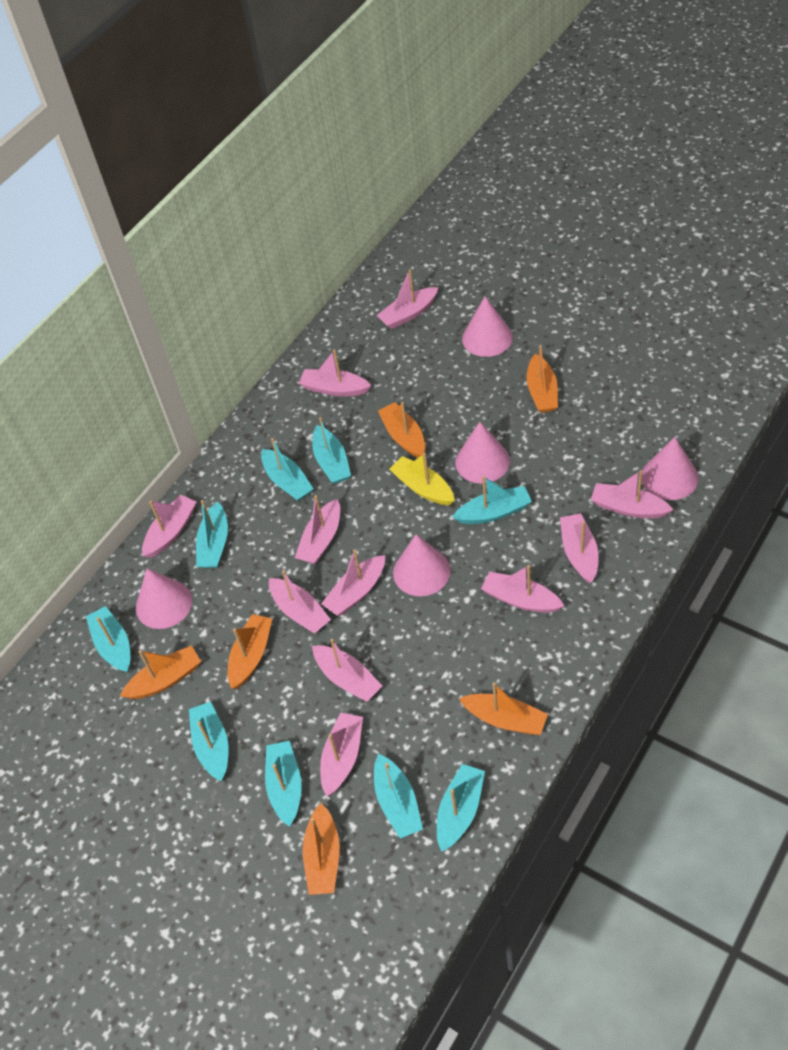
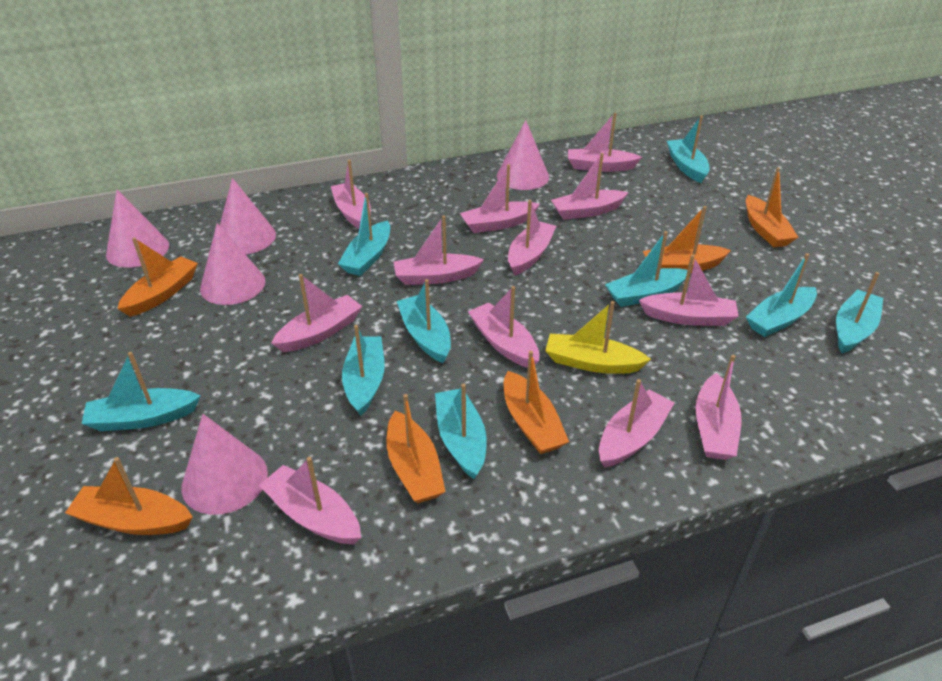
pink boat: [142,495,196,558] [269,570,331,634] [295,495,340,564] [299,350,372,396] [312,639,382,702] [320,713,363,797] [321,549,385,616] [376,269,438,329] [481,565,564,613] [560,513,599,583] [591,470,673,518] = 11 -> [259,457,361,544] [271,274,362,352] [331,159,371,229] [393,215,484,285] [460,164,540,233] [468,286,539,368] [508,200,556,276] [551,153,629,220] [568,113,642,172] [599,379,674,468] [639,254,739,326] [695,355,741,460] = 12

